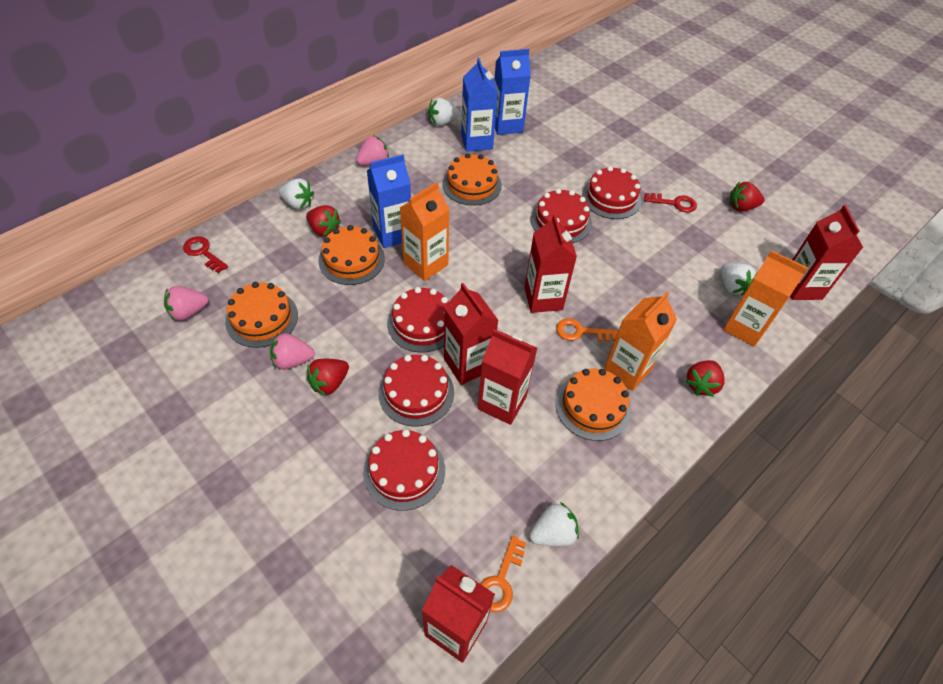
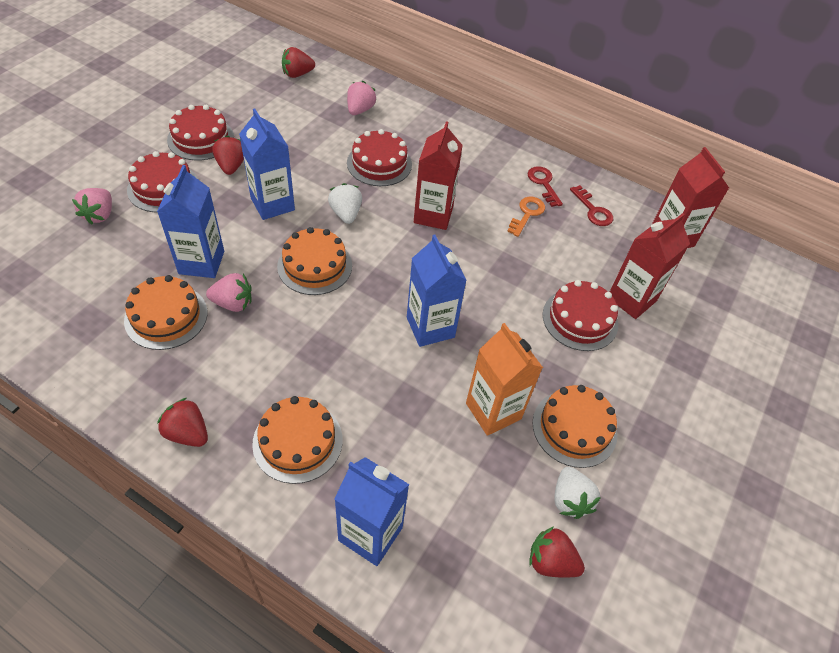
blue carton: [367,154,411,248] [461,58,498,152] [494,49,531,135] = 3 -> [157,165,224,278] [239,108,295,220] [334,457,410,566] [407,235,466,347] = 4
orange carton: [400,182,450,281] [604,292,677,391] [723,250,808,347] = 3 -> [466,323,543,436] = 1
orange key: [480,536,526,613] [556,318,618,342] = 2 -> [507,197,545,237] = 1
red cake: [363,430,445,511] [378,355,454,427] [387,287,449,353] [530,189,592,243] [582,166,642,219] = 5 -> [127,151,198,213] [167,105,234,161] [347,129,412,186] [542,280,618,351] = 4
red carton: [422,565,495,663] [444,283,499,385] [478,329,537,425] [524,214,577,313] [790,205,863,300] = 5 -> [414,121,463,230] [610,213,690,319] [652,147,729,248] = 3
white strawberry: [279,178,314,210] [428,98,459,126] [530,502,579,546] [721,263,757,296] = 4 -> [328,183,362,224] [555,467,601,519] = 2

